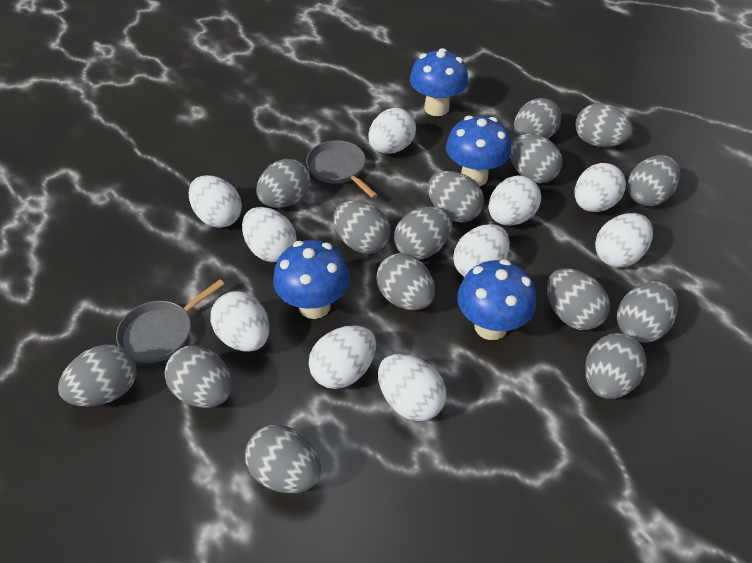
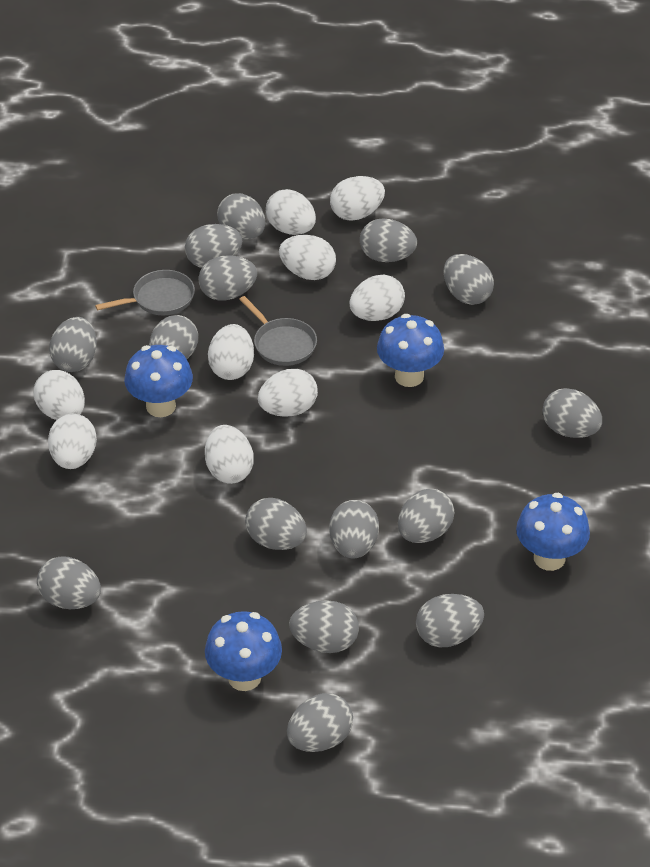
white egg: [189,175,242,228] [210,291,269,352] [242,207,297,262] [309,325,376,389] [368,108,416,154] [378,354,446,421] [453,224,510,277] [489,176,541,226] [575,163,626,212] [595,213,653,267] = 10 -> [33,370,85,420] [48,414,97,469] [205,425,254,484] [208,324,254,380] [258,369,318,417] [266,189,316,235] [279,235,336,280] [330,176,385,221] [349,275,405,321] = 9

